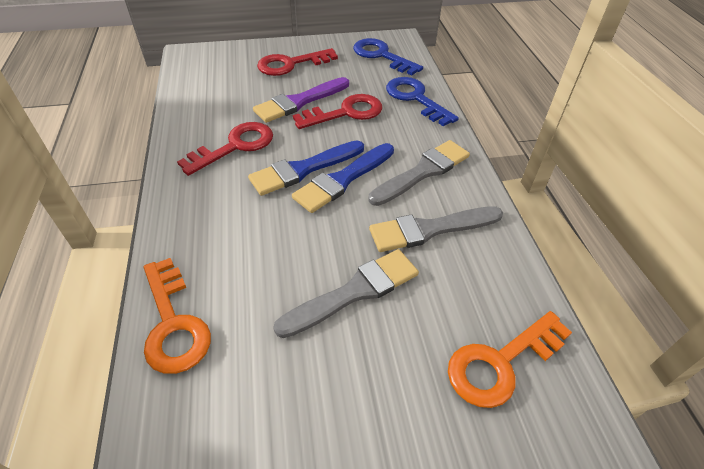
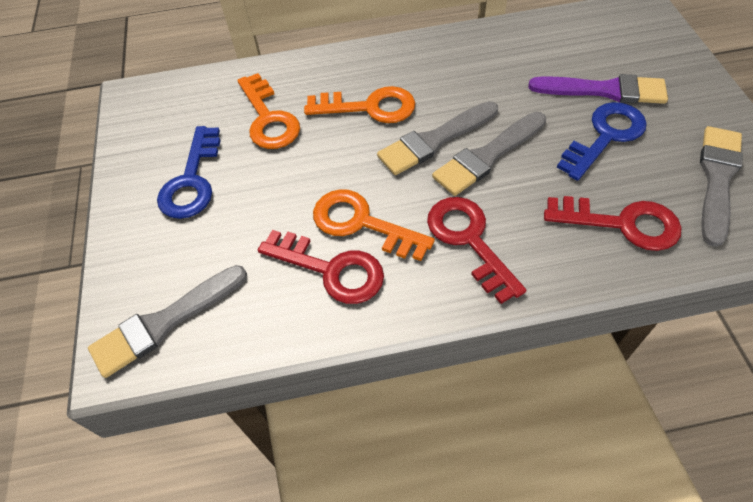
blue brush: [248,141,364,196] [292,143,394,213] = 2 -> none = 0
grey brush: [273,249,419,338] [369,140,470,206] [369,206,503,252] = 3 -> [88,265,247,378] [377,101,498,175] [432,112,546,196] [700,126,743,247] = 4
orange key: [144,258,211,374] [448,311,572,408] = 2 -> [238,73,300,149] [304,86,415,123] [313,189,435,261] = 3

